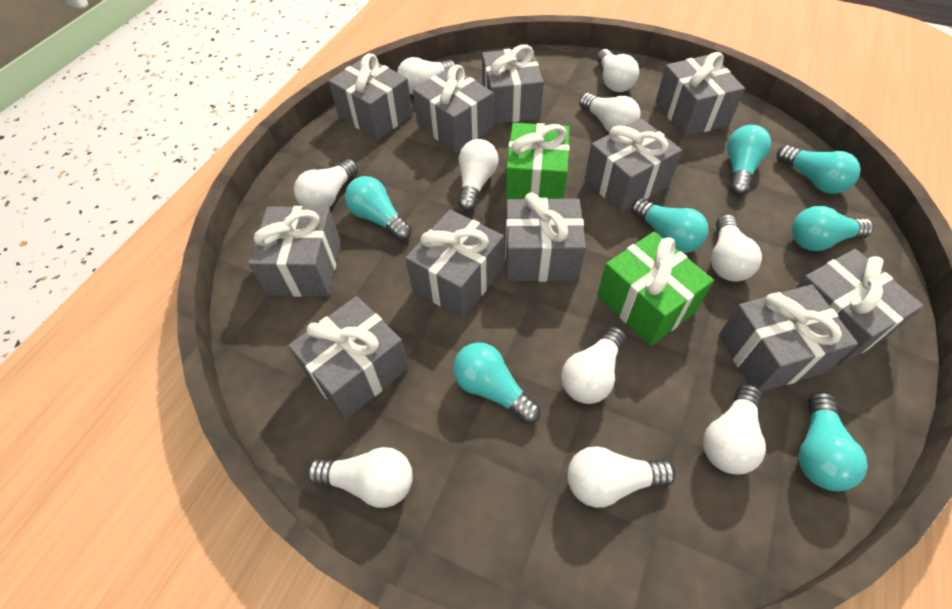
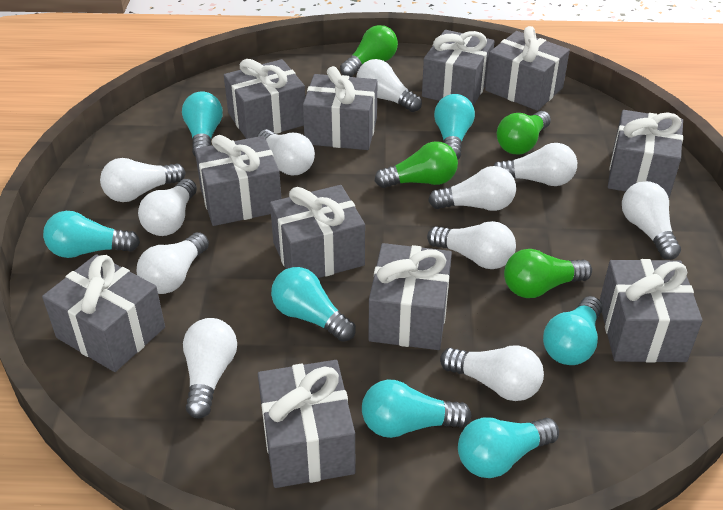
green gift: [505,123,570,202] [597,231,714,346] = 2 -> none = 0
green light bulb: none = 0 -> [340,25,398,77] [375,141,458,188] [497,111,551,155] [504,249,592,298] = 4
white light bulb: [294,159,358,207] [307,447,413,508] [397,57,456,95] [458,139,499,211] [561,326,626,404] [567,446,676,508] [579,93,640,132] [597,49,639,92] [703,384,766,474] [711,214,762,281] = 10 -> [100,158,185,202] [137,232,209,294] [138,179,197,236] [183,318,237,418] [257,129,315,175] [356,59,422,112] [427,221,516,269] [428,166,516,211] [440,345,544,401] [493,143,577,186] [622,181,681,260] = 11

